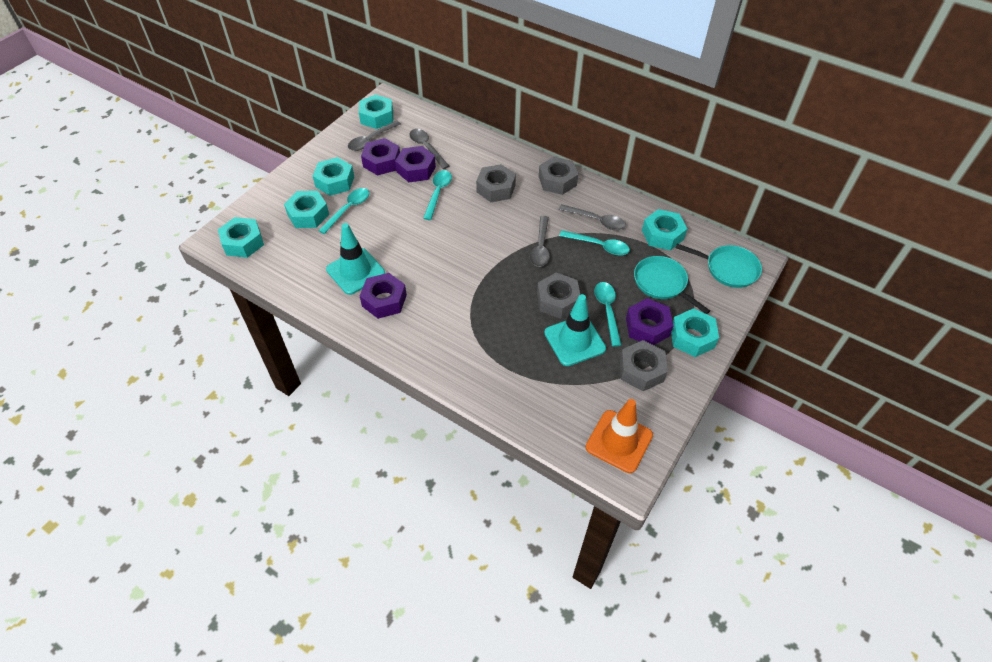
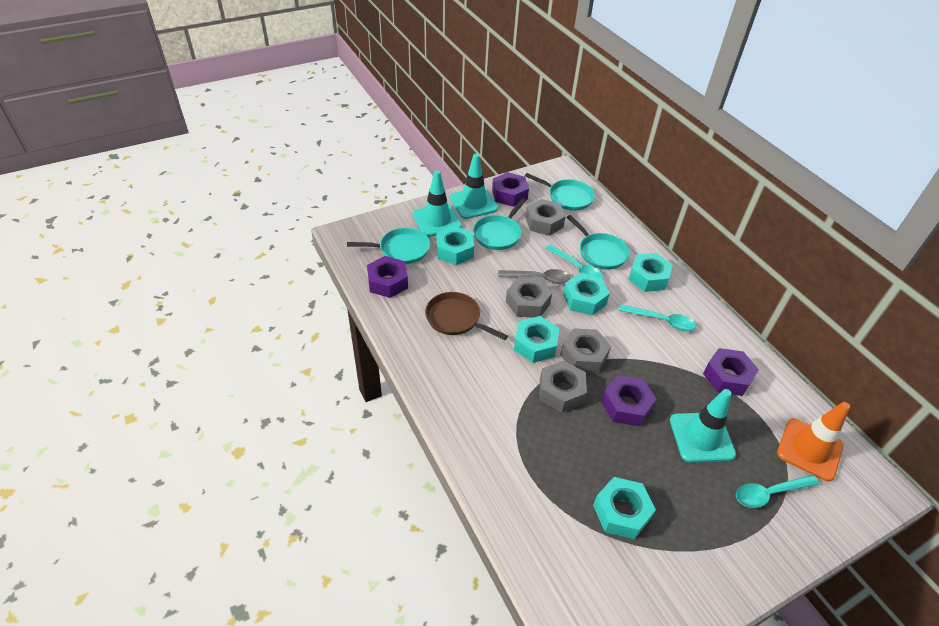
brown pan: none = 0 -> [425,292,508,340] = 1
grey spoon: [348,120,401,151] [409,129,449,169] [530,216,550,267] [558,204,626,230] = 4 -> [498,269,571,284] = 1
turquoise nut: [218,217,264,258] [284,191,329,228] [313,157,354,196] [359,94,393,129] [642,209,687,250] [671,308,719,357] = 6 -> [436,226,474,265] [514,316,559,363] [563,273,610,315] [593,477,656,539] [628,253,673,292] = 5
turquoise pan: [634,256,710,314] [676,244,762,288] = 2 -> [347,228,430,264] [473,198,526,250] [525,173,595,211] [567,215,630,270] = 4
turquoise spoon: [318,188,369,234] [423,170,452,220] [559,230,630,255] [594,282,621,347] = 4 -> [546,244,603,279] [619,305,696,331] [736,475,819,508] = 3
turquoise traffic cone: [326,223,385,295] [544,294,606,366] = 2 -> [413,170,462,237] [450,154,498,219] [670,389,736,463] = 3

